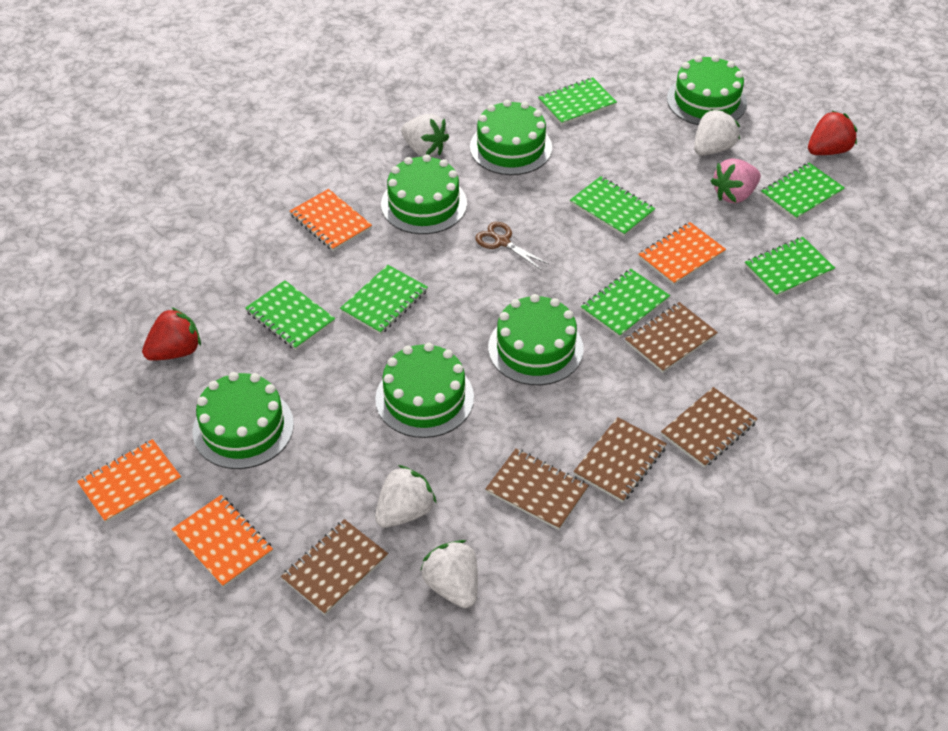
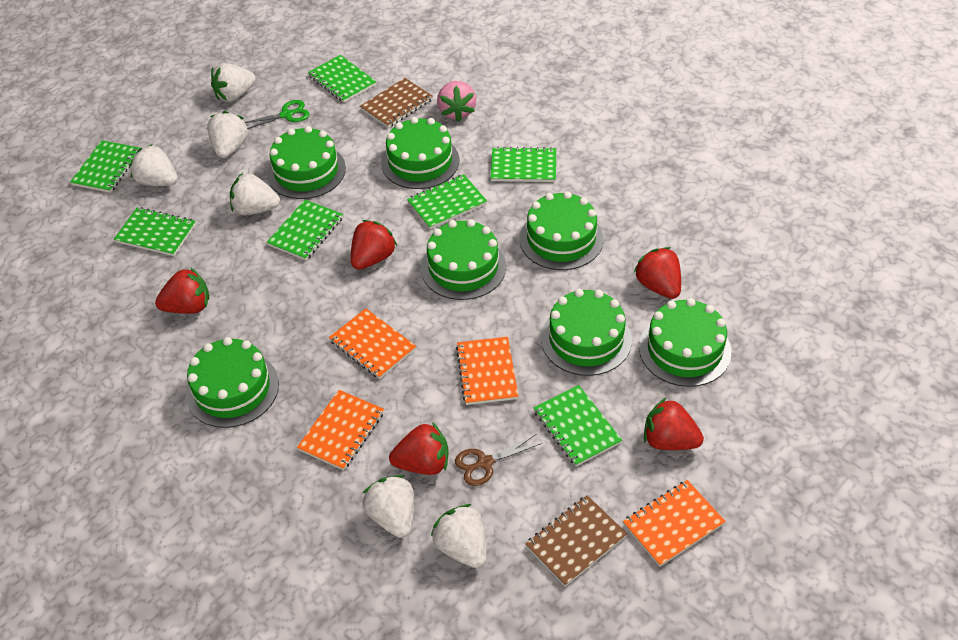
brown notebook: [281,519,388,615] [485,449,589,530] [573,417,667,502] [625,302,718,373] [661,387,757,468] = 5 -> [360,78,433,128] [525,495,627,586] = 2
green cake: [192,372,294,469] [375,343,474,438] [381,154,467,234] [470,100,552,175] [488,294,584,385] [667,55,747,125] = 6 -> [186,337,279,428] [267,126,346,199] [381,117,460,189] [421,219,506,300] [519,191,603,270] [541,289,632,376] [639,298,731,387] = 7
green scissors: none = 0 -> [245,100,309,129] = 1
red strawberry: [142,307,201,361] [808,111,857,155] = 2 -> [155,267,209,314] [351,220,397,270] [389,422,449,475] [634,247,681,299] [644,398,704,450] = 5
white strawberry: [375,465,437,528] [401,114,449,157] [420,540,478,608] [694,109,740,155] = 4 -> [130,144,178,186] [207,111,248,158] [211,63,256,102] [230,173,280,215] [362,475,414,538] [431,504,487,568] = 6

